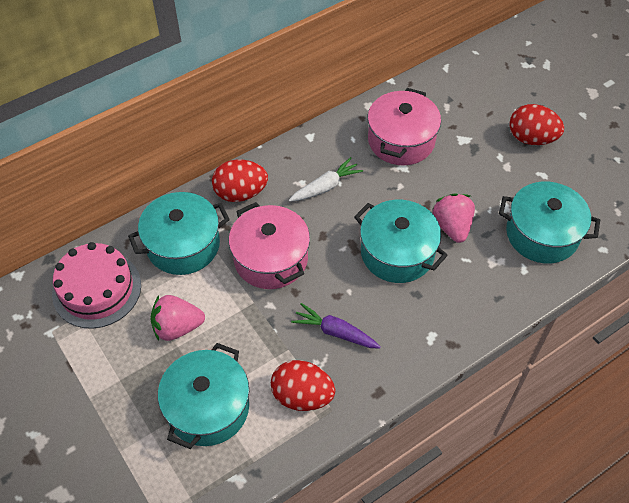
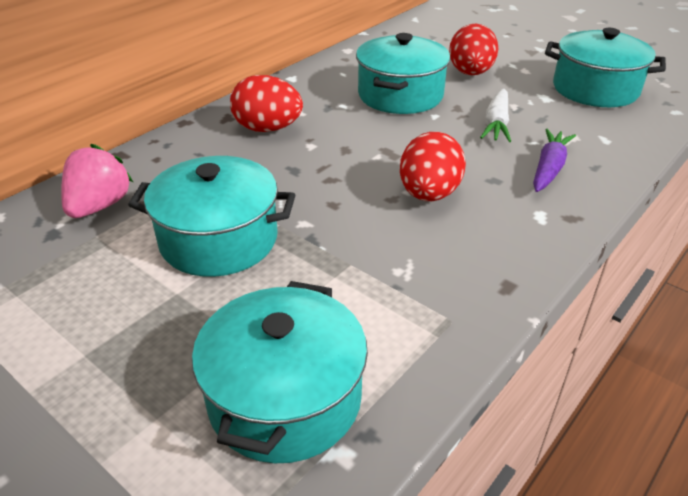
pink cake: [52,242,141,329] = 1 -> none = 0
pink pot: [229,202,310,289] [367,88,441,165] = 2 -> none = 0
pink strawberry: [150,295,205,341] [432,194,475,243] = 2 -> [61,144,133,218] = 1

